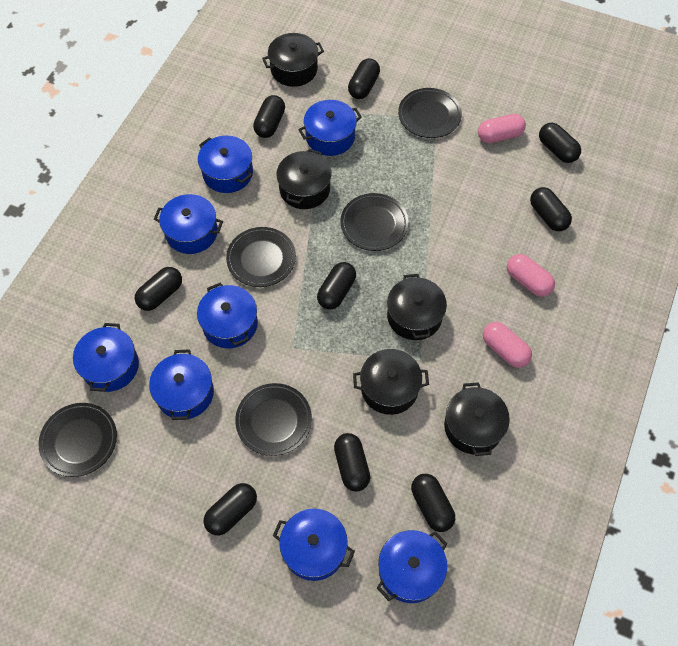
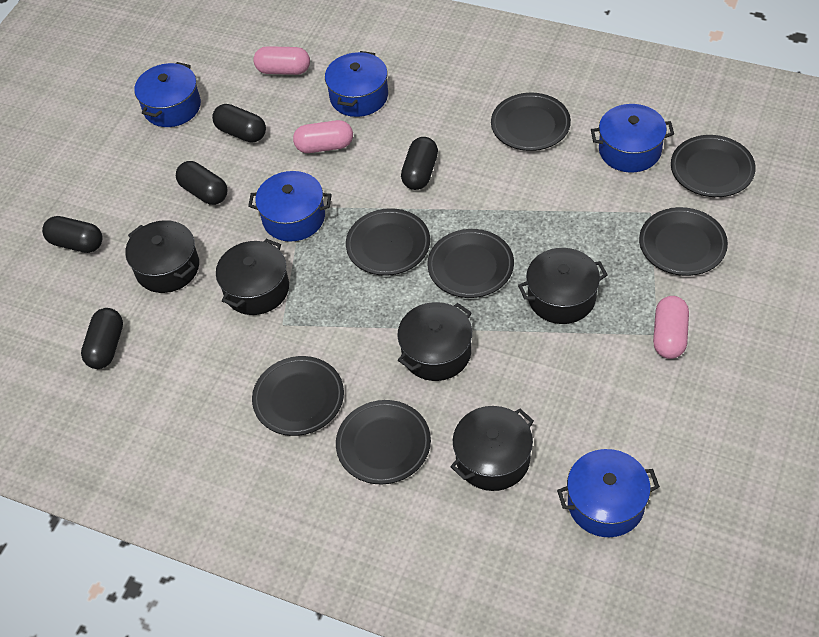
black capsule: [135,267,182,311] [203,483,257,536] [253,95,285,138] [317,262,356,310] [334,433,370,492] [348,58,380,99] [411,474,455,532] [530,187,572,231] [539,122,581,163] = 9 -> [42,216,102,253] [81,308,123,369] [176,161,227,205] [212,104,266,143] [401,137,438,190] = 5
black plate: [39,403,117,477] [226,227,296,287] [235,383,312,456] [341,193,409,251] [398,88,462,138] = 5 -> [252,356,344,436] [336,400,431,485] [346,208,430,276] [427,229,514,298] [491,93,571,151] [639,207,728,276] [671,135,756,197] = 7
blue pot: [73,323,139,392] [149,349,214,420] [154,194,223,254] [197,283,258,348] [198,135,253,193] [273,509,355,581] [298,100,362,156] [377,530,448,603] = 8 -> [134,62,201,127] [248,171,332,242] [325,51,388,117] [557,449,660,537] [591,104,674,172] = 5

